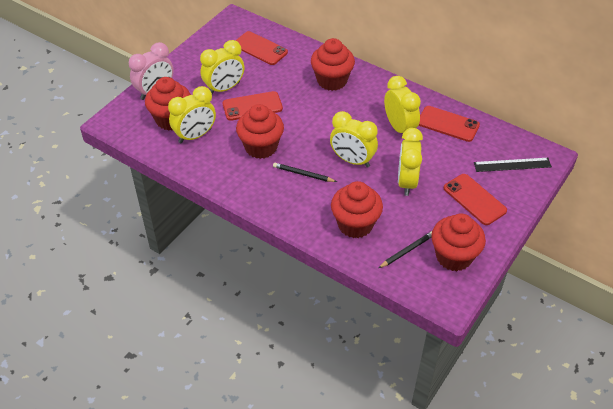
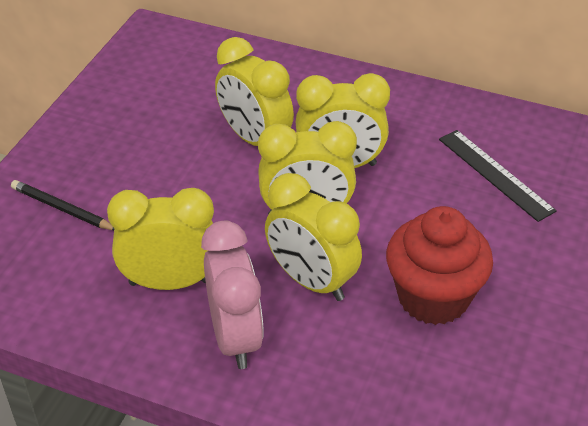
black pencil: [273,163,337,182] [379,231,432,268] = 2 -> [11,180,114,230] = 1
red cupcake: [145,77,191,131] [236,104,284,159] [311,38,355,91] [331,181,383,238] [431,213,486,271] = 5 -> [386,206,493,325] = 1
red phone: [223,91,283,121] [235,31,288,65] [419,106,480,142] [444,174,507,225] = 4 -> none = 0

